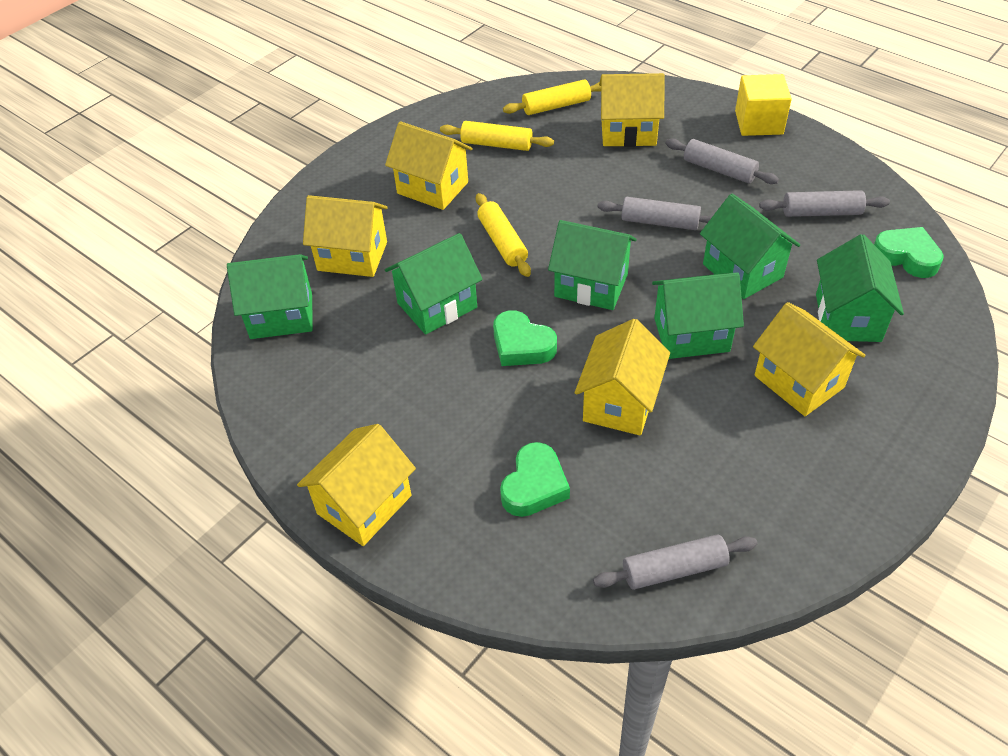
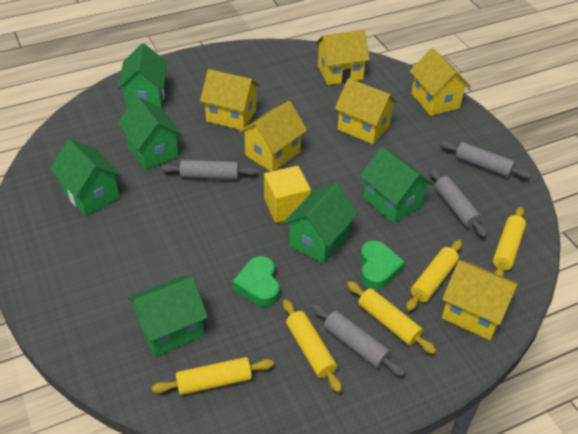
green heart: [493,310,557,366] [500,442,570,517] [874,227,944,278] = 3 -> [233,256,280,307] [360,241,405,290] = 2
yellow rolling pin: [440,121,554,151] [476,193,531,277] [503,79,601,115] = 3 -> [152,357,274,395] [283,299,342,393] [347,281,436,354] [406,240,462,311] [493,207,526,277] = 5

